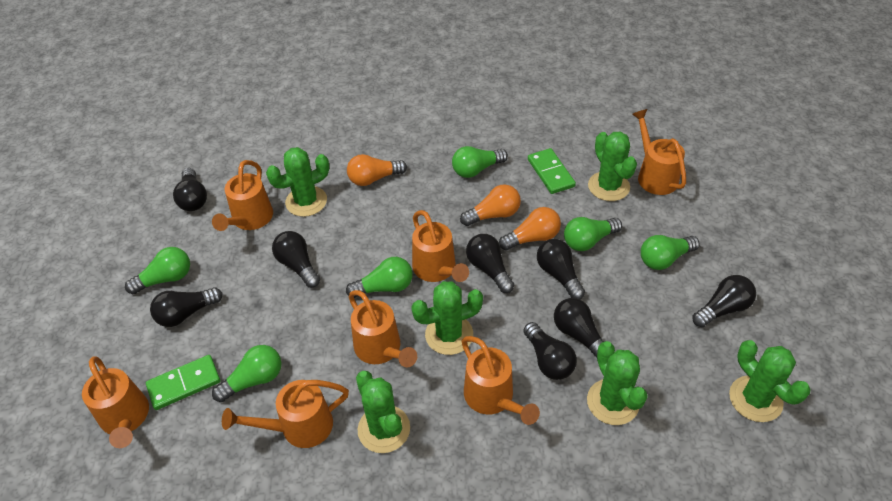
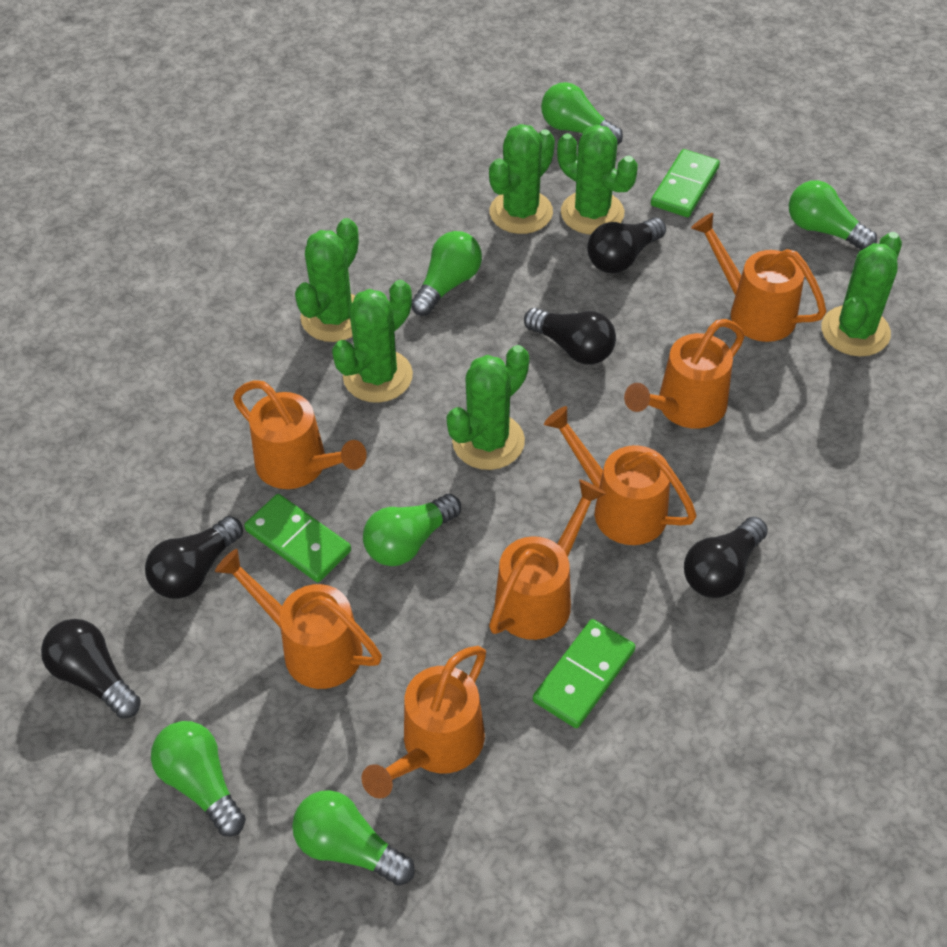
black light bulb: [150,287,222,327] [173,168,207,211] [272,231,320,288] [466,234,514,293] [523,322,577,380] [537,239,585,299] [554,298,604,357] [692,275,756,327] = 8 -> [41,619,141,719] [145,516,243,599] [524,308,616,365] [587,217,666,273] [684,517,768,598] = 5
green domino: [146,355,220,410] [528,148,576,194] = 2 -> [244,494,351,582] [533,619,636,728] [651,149,720,217] = 3
orange light bulb: [347,154,407,186] [460,184,521,226] [499,207,561,250] = 3 -> none = 0

